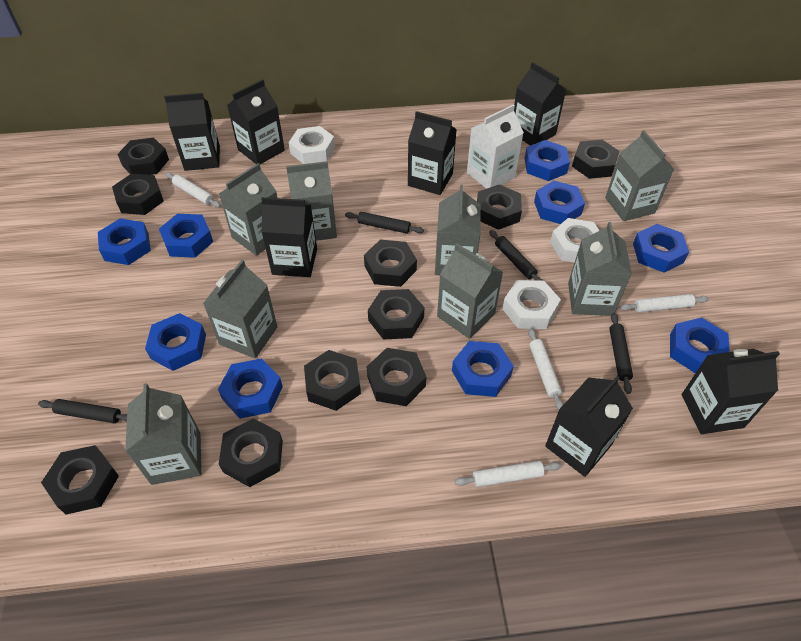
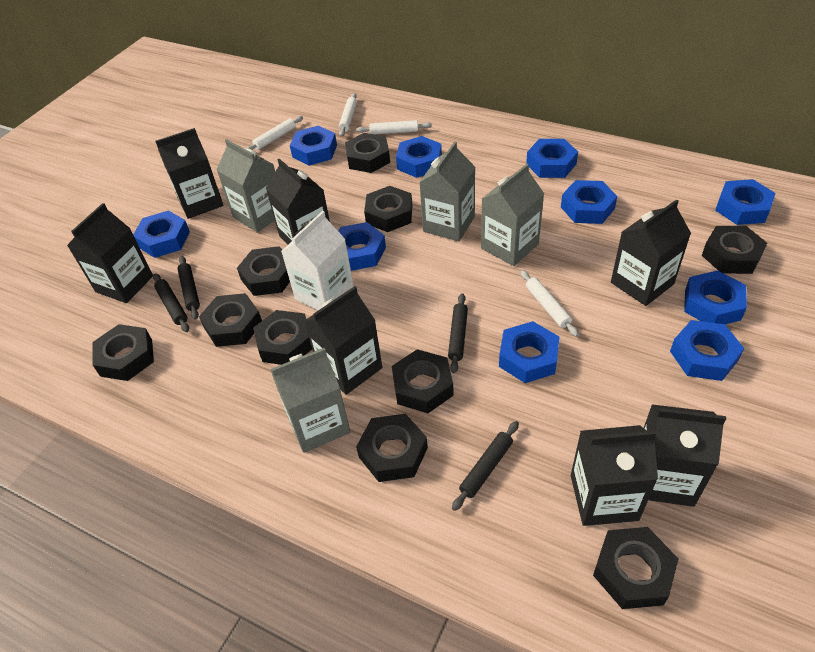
blue nut: [98,218,151,265] [145,313,206,371] [159,214,213,258] [218,358,283,419] [452,341,514,397] [524,140,570,181] [534,181,585,224] [633,224,689,273] [670,317,730,373] = 9 -> [133,210,190,258] [290,126,337,166] [338,222,386,271] [396,136,442,178] [499,321,559,383] [526,139,578,178] [561,180,617,224] [670,320,744,381] [684,270,747,324] [715,179,775,225] = 10
grey carton: [125,383,201,485] [203,260,277,359] [219,163,277,256] [286,161,337,241] [435,185,481,275] [437,243,503,339] [568,222,632,316] [605,130,674,221] = 8 -> [217,139,275,233] [271,348,350,453] [419,141,475,241] [481,164,544,266] = 4
white nut: [289,126,335,164] [502,280,561,329] [550,218,599,263] = 3 -> none = 0

